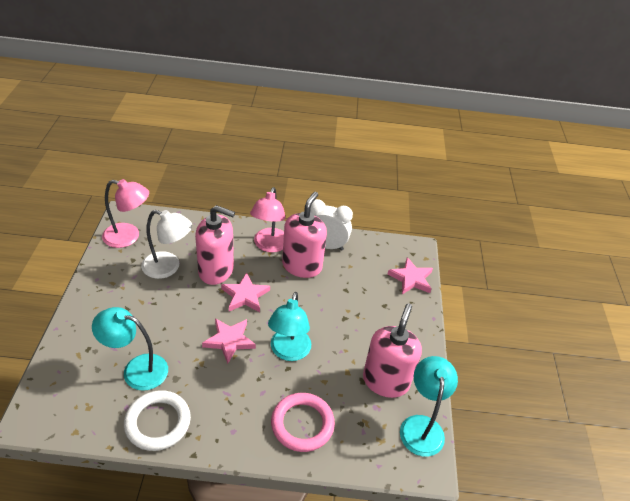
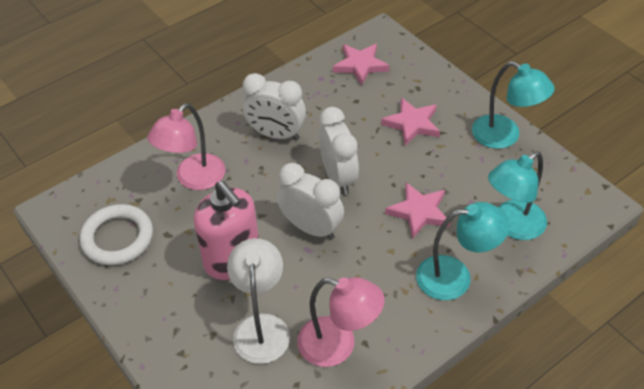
pink ring: [271,393,335,452] = 1 -> none = 0
pink soap dispenser: [195,205,235,285] [282,192,327,278] [363,303,422,398] = 3 -> [194,181,259,280] = 1
white clock: [310,199,353,250] = 1 -> [242,73,306,140] [277,163,344,240] [319,107,359,195] = 3

